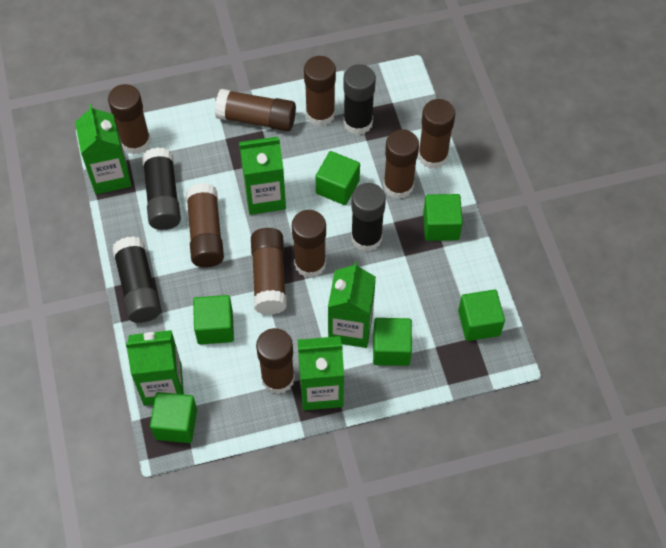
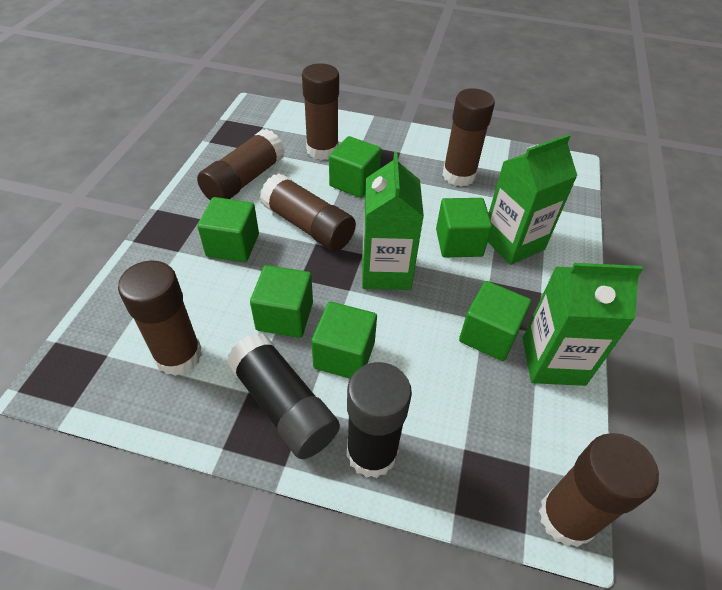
black glue stick: [112,236,161,323] [142,147,181,230] [343,64,376,135] [351,183,386,252] = 4 -> [226,333,340,459] [347,362,412,478] = 2
brown glue stick: [108,84,151,155] [186,183,224,267] [215,89,296,132] [251,228,287,315] [256,328,295,394] [292,210,326,278] [304,56,336,126] [383,129,419,199] [418,99,455,169] = 9 -> [118,260,202,376] [197,129,285,201] [260,173,356,251] [302,63,339,160] [442,88,495,187] [539,433,659,547] = 6
green carton: [75,104,132,194] [126,330,184,406] [239,136,286,215] [298,336,344,410] [328,262,376,348] = 5 -> [362,152,424,290] [488,134,577,265] [523,263,643,386] = 3

